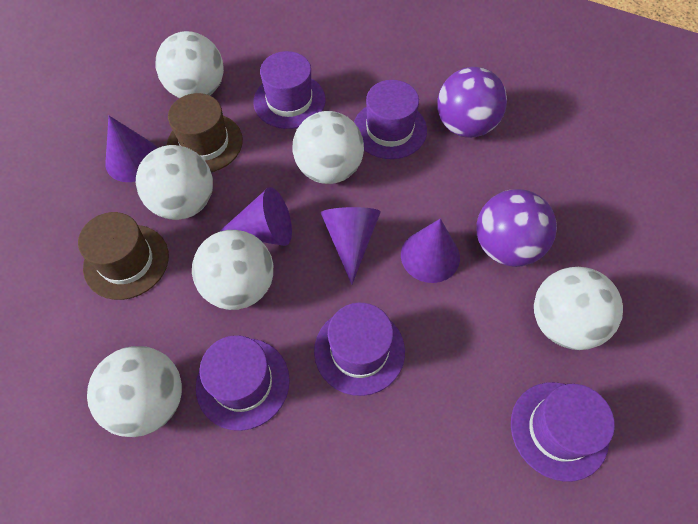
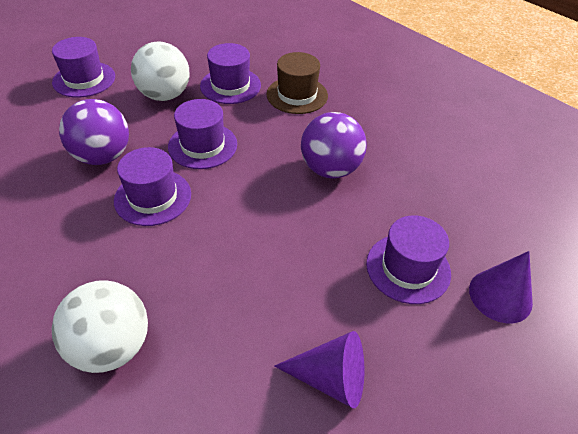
brown hat: [78,212,169,300] [167,93,243,172] = 2 -> [267,52,328,114] = 1
purple cone: [105,116,157,182] [219,187,292,246] [321,207,381,285] [401,219,460,283] = 4 -> [274,331,364,408] [469,251,533,323] = 2
white ball: [87,346,182,437] [136,145,213,220] [156,31,224,98] [192,230,273,310] [292,111,364,184] [534,267,623,350] = 6 -> [52,280,148,373] [131,42,190,101] = 2

